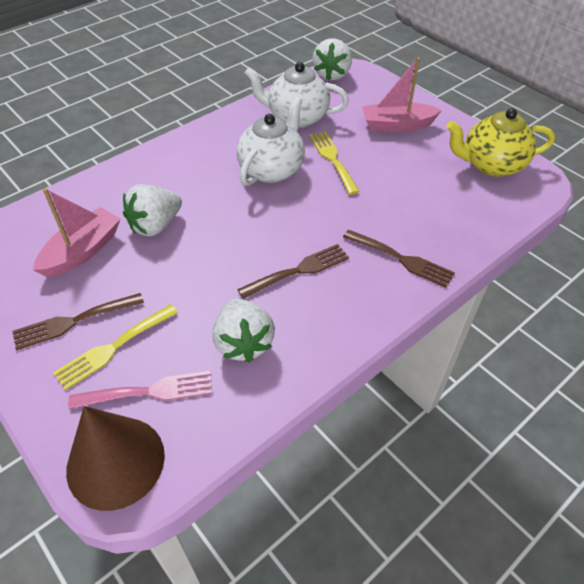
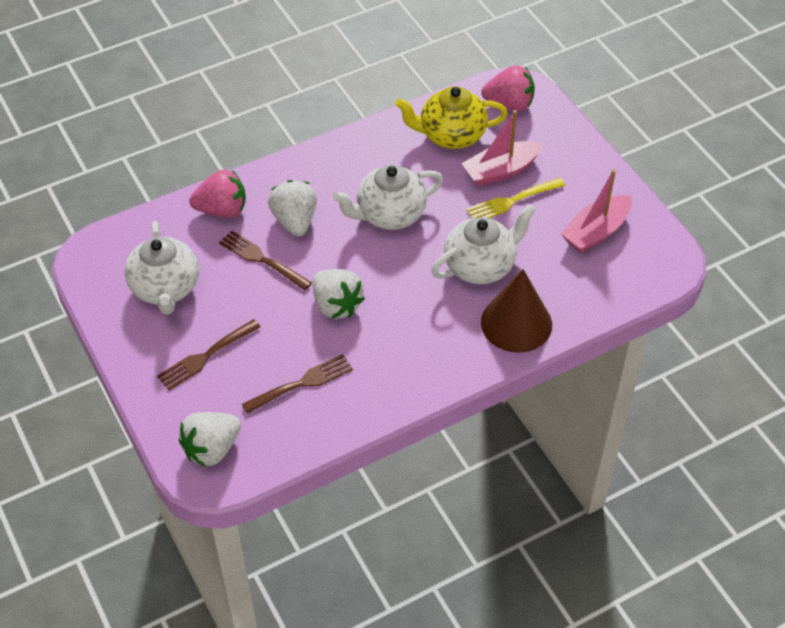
pink fork: [68,371,213,409] = 1 -> none = 0
pink strawberry: none = 0 -> [189,170,246,218] [481,65,535,111] = 2
white teapot: [236,97,305,186] [245,62,349,128] = 2 -> [125,221,199,315] [333,165,444,230] [431,204,536,284] = 3
yellow fork: [53,304,178,390] [309,132,360,195] = 2 -> [466,178,566,218] = 1

